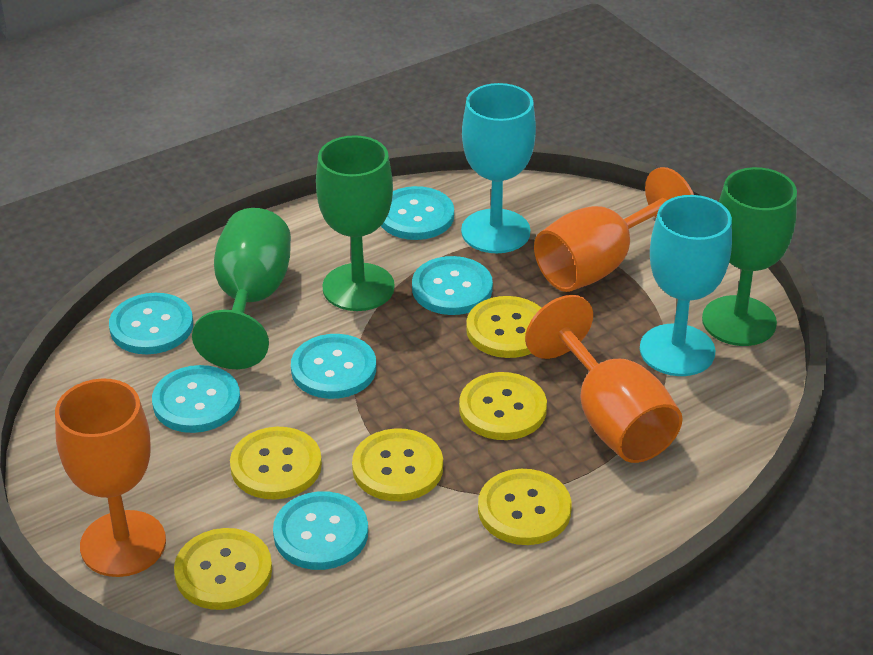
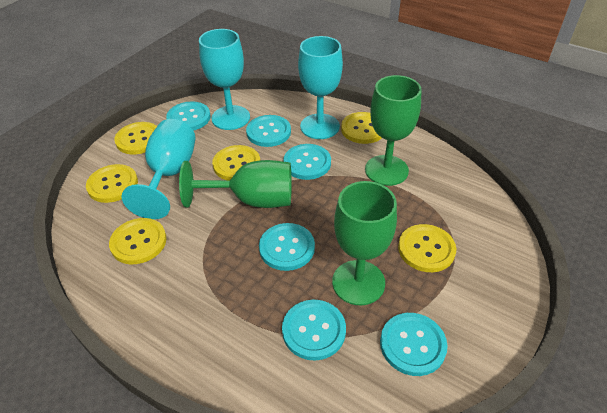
orange goblet: [55,378,166,577] [525,295,682,463] [534,167,694,292] = 3 -> none = 0
turquoise goblet: [461,83,536,253] [640,195,732,376] = 2 -> [121,119,196,219] [199,29,250,130] [298,36,343,139] = 3

